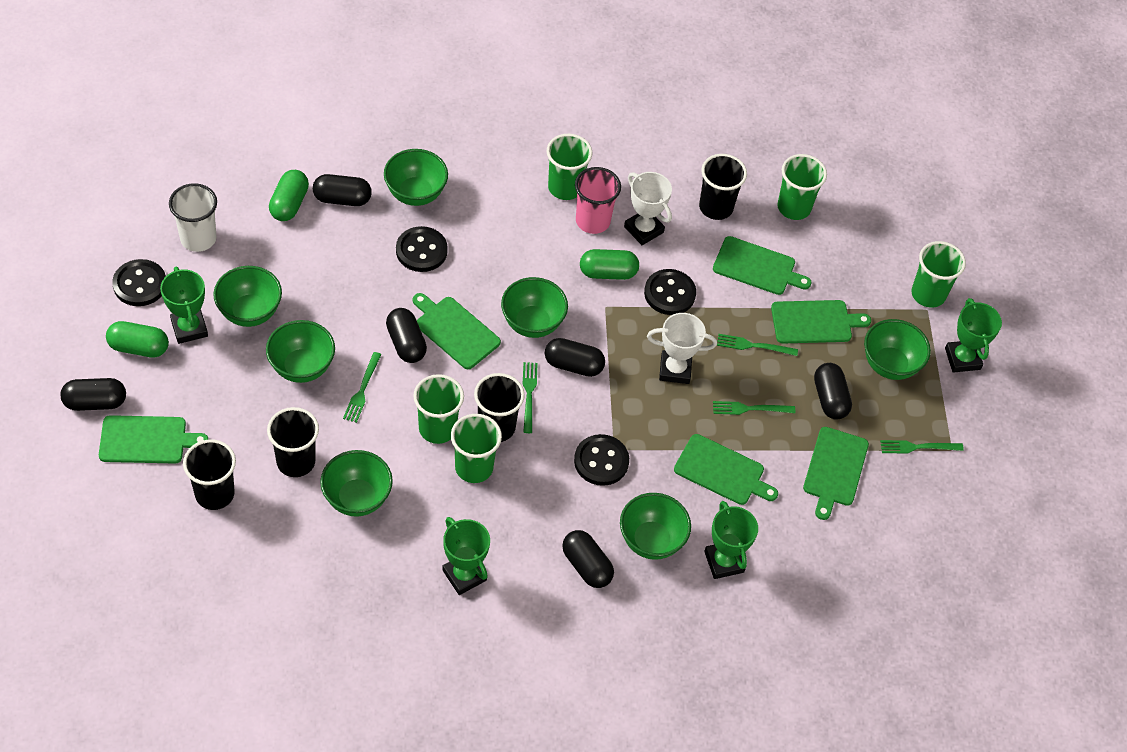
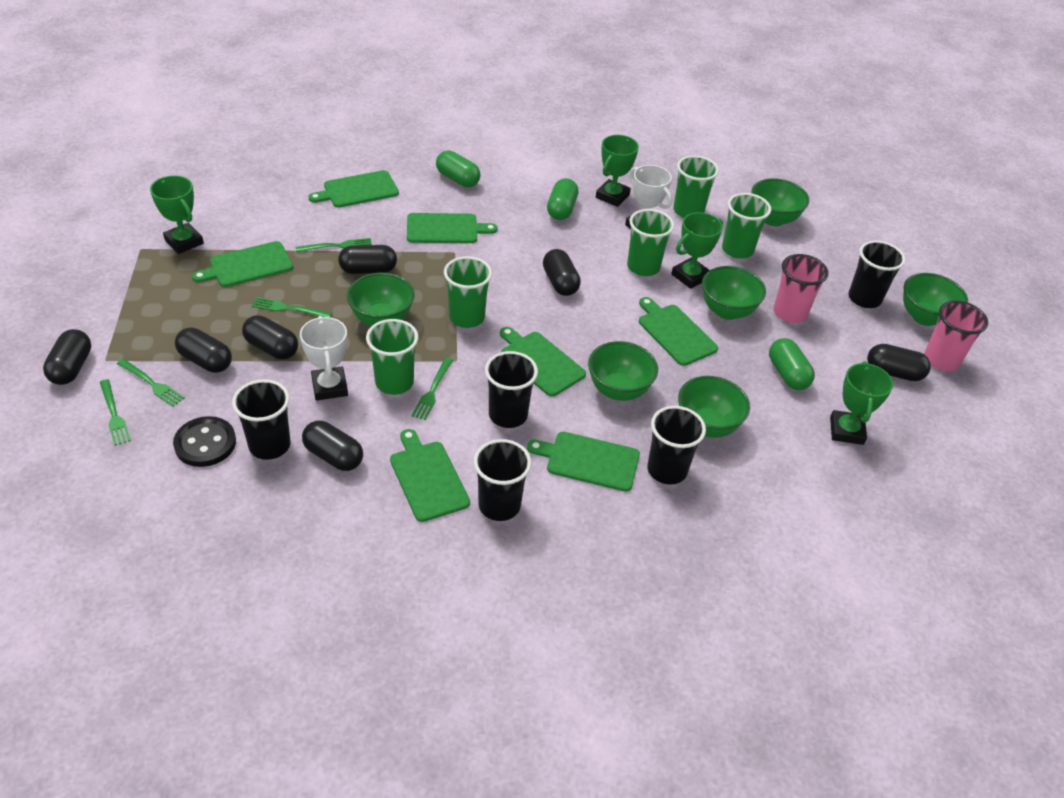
black button: [112,259,166,306] [396,226,448,272] [574,434,629,486] [644,269,696,315] = 4 -> [173,416,236,467] = 1
black capsule: [61,378,126,411] [313,174,372,206] [386,308,427,363] [545,338,605,377] [562,530,614,588] [814,363,852,420] = 6 -> [43,329,91,385] [175,327,232,373] [242,315,298,360] [302,421,363,471] [338,245,397,274] [543,249,581,296] [867,344,931,381] = 7
black cup: [183,439,236,510] [267,407,319,477] [474,373,525,442] [699,154,747,220] = 4 -> [232,379,291,460] [474,439,531,521] [485,351,538,428] [647,406,706,485] [849,240,906,308] = 5
green bowl: [213,266,282,327] [266,320,335,383] [320,450,393,517] [384,149,448,206] [501,277,568,338] [620,493,691,560] [864,319,931,380] = 7 -> [347,273,415,326] [588,341,658,401] [678,376,750,438] [702,266,766,320] [751,178,809,226] [903,273,968,326] = 6
green cutting board: [99,415,208,464] [413,293,501,369] [674,434,778,505] [713,236,811,295] [771,300,871,344] [803,427,869,520] = 6 -> [192,241,293,287] [309,170,399,208] [390,429,470,522] [407,213,497,243] [500,327,586,397] [527,432,640,492] [639,297,718,366] = 7
pink cup: [575,167,621,234] = 1 -> [773,254,828,323] [924,300,988,371] = 2
white cup: [169,183,217,252] = 1 -> none = 0

